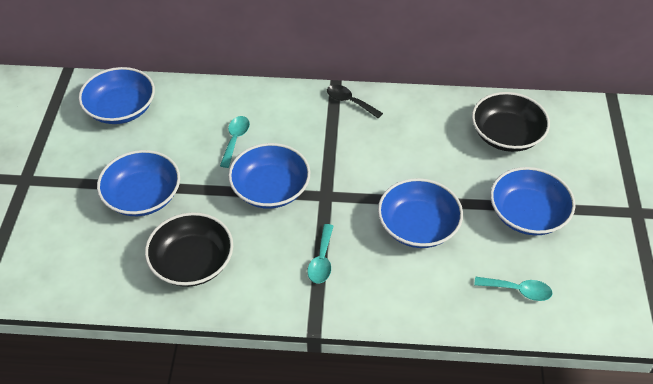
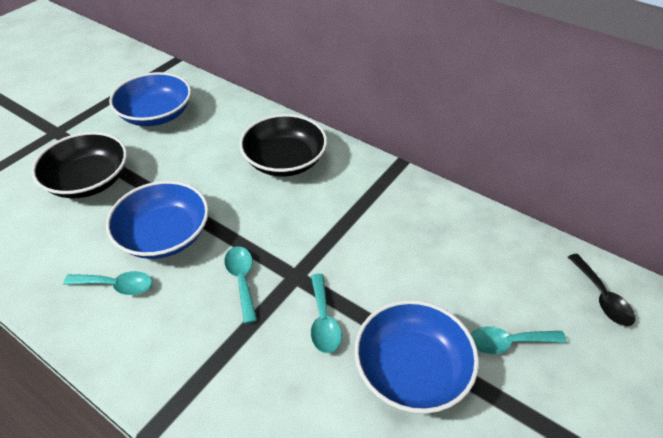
blue bowl: [79,67,155,124] [97,150,180,216] [228,143,310,209] [378,178,463,248] [490,167,575,235] = 5 -> [106,181,209,259] [109,72,191,126] [354,300,479,414] = 3
turquoise spoon: [220,116,250,168] [307,224,334,284] [474,277,553,301] = 3 -> [63,271,152,295] [224,246,257,324] [311,274,342,353] [471,326,567,354] = 4

